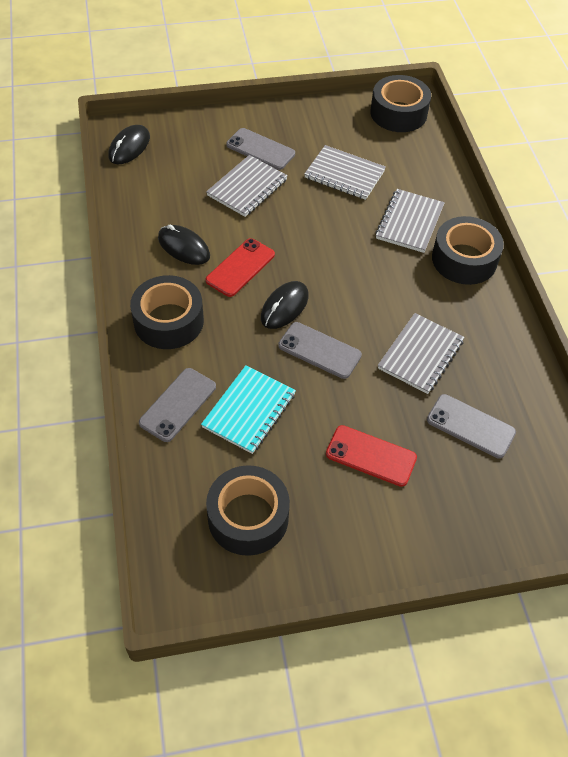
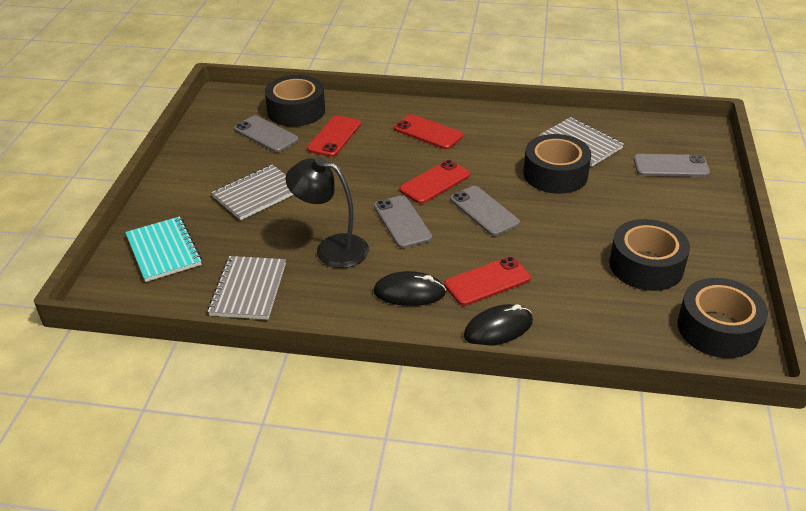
black lamp: none = 0 -> [285,157,369,268] = 1
black mouse: [108,125,150,164] [158,225,210,265] [261,281,309,329] = 3 -> [373,271,446,306] [464,304,533,346] = 2
grey notebook: [206,155,288,217] [304,145,386,200] [376,189,445,253] [378,313,464,394] = 4 -> [207,256,286,320] [211,165,293,220] [539,117,624,167] = 3
red phone: [205,238,275,297] [326,425,417,487] = 2 -> [307,115,361,157] [394,114,463,149] [399,160,470,204] [444,257,531,306] = 4

